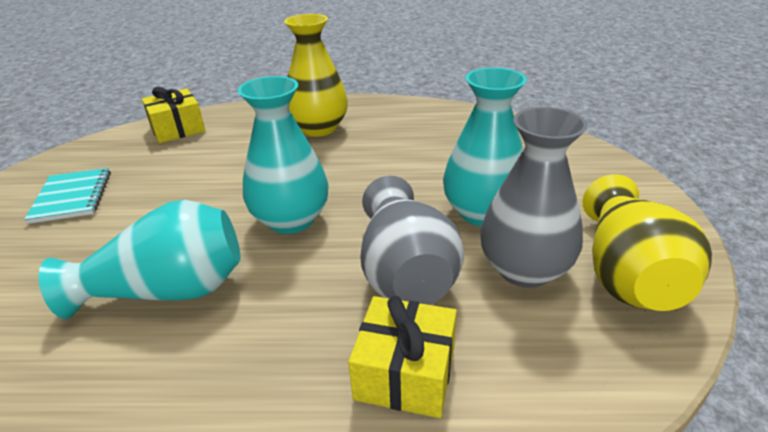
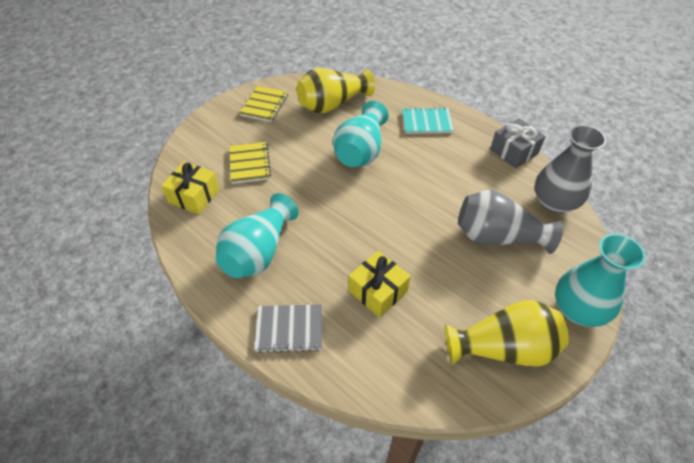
grey gift: none = 0 -> [490,118,546,168] = 1
grey notebook: none = 0 -> [254,304,322,353] = 1
yellow notebook: none = 0 -> [230,142,271,184] [239,86,288,122] = 2

